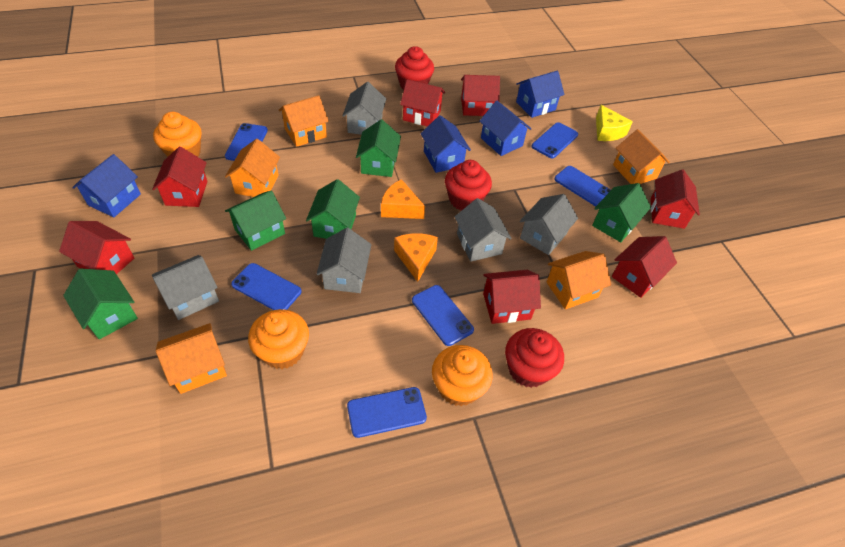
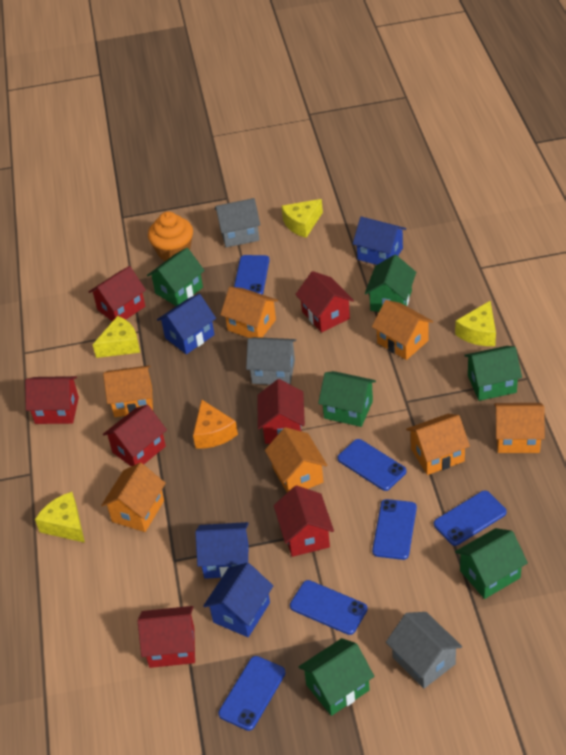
green house: [63,268,138,339] [225,190,286,251] [306,179,360,239] [356,120,401,177] [592,183,651,242] = 5 -> [147,248,205,306] [299,638,374,716] [318,371,376,427] [365,255,416,312] [455,528,528,599] [464,346,522,401] = 6
grey house: [152,255,219,320] [316,228,371,293] [342,82,386,135] [455,198,512,262] [520,194,578,255] = 5 -> [214,198,260,247] [246,337,296,385] [386,612,462,689] = 3
orange cheese: [381,179,425,219] [394,233,438,282] = 2 -> [193,400,238,449] = 1
orange cupcake: [153,112,201,157] [248,309,309,369] [432,345,493,406] = 3 -> [148,212,193,261] = 1
orange house: [156,323,227,394] [225,139,280,197] [279,95,329,147] [546,251,611,309] [613,129,670,184] = 5 -> [101,463,166,532] [103,365,153,417] [220,287,278,338] [265,427,327,493] [372,300,433,360] [406,414,470,475] [494,403,545,453] = 7
red cupcake: [395,46,434,91] [445,160,492,211] [505,328,564,388] = 3 -> none = 0
yellow cheese: [596,105,633,141] = 1 -> [35,492,85,543] [92,316,140,358] [281,199,323,238] [455,301,496,346] = 4

